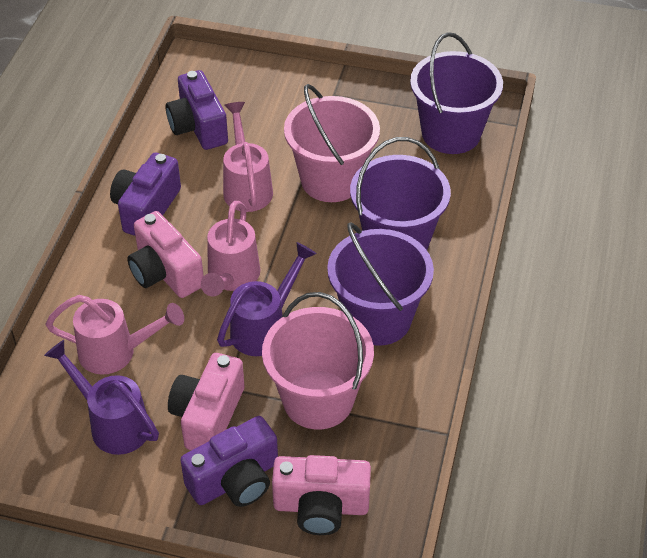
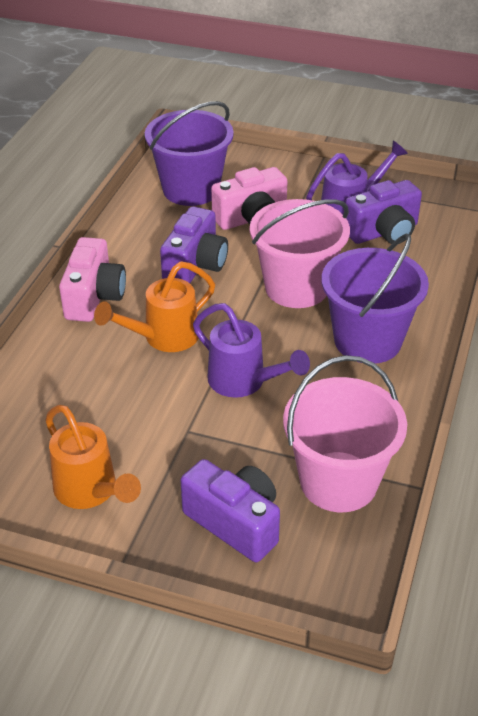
orange watering can: none = 0 -> [45,405,141,509] [94,261,215,352] = 2
pink camera: [127,211,204,298] [168,353,245,450] [272,455,371,535] = 3 -> [59,237,126,322] [211,167,288,230] = 2
pink watering can: [45,295,184,374] [201,201,260,296] [223,102,273,212] = 3 -> none = 0
purple bucket: [327,222,434,346] [350,137,451,250] [410,32,503,154] = 3 -> [145,101,234,206] [321,234,429,364] = 2

